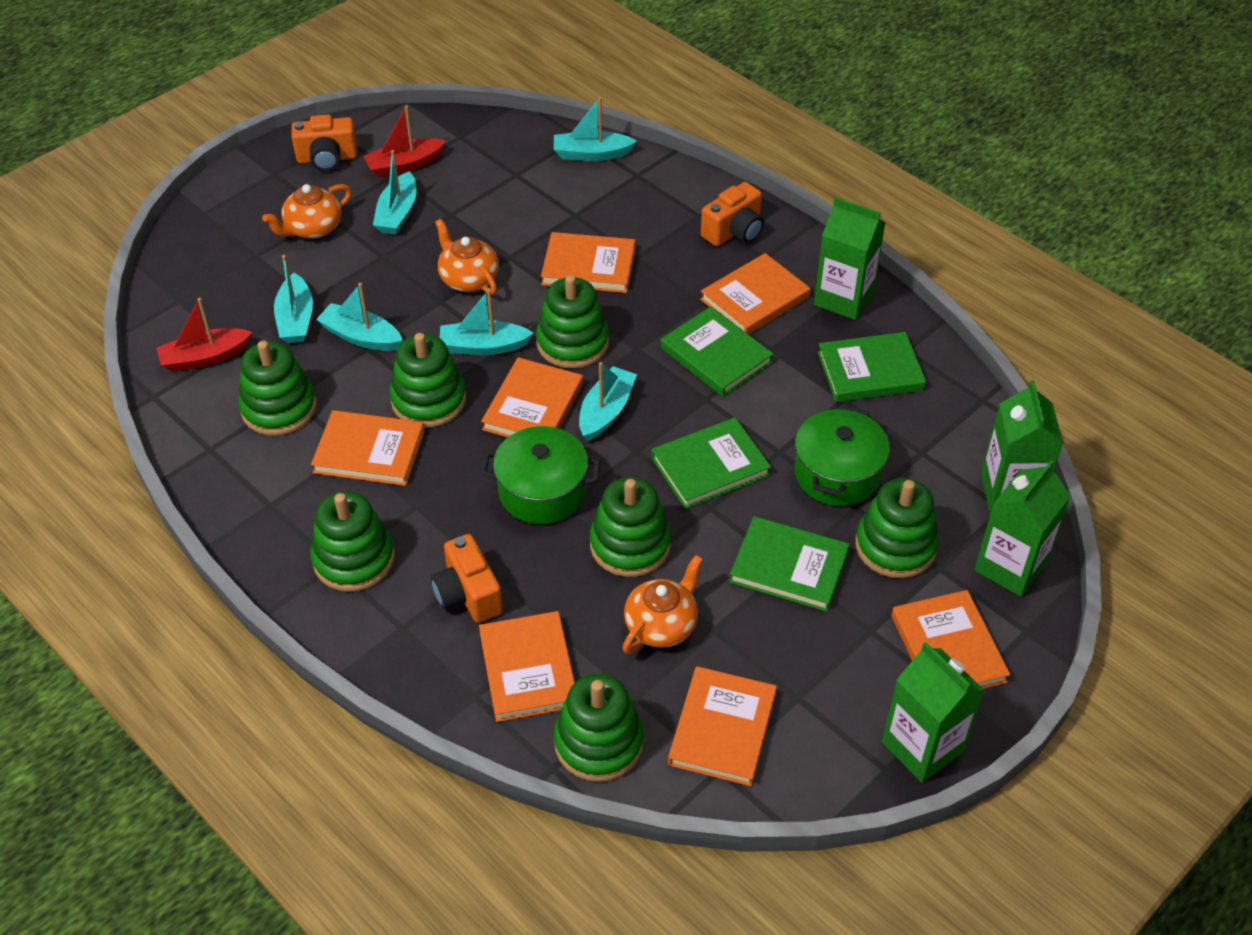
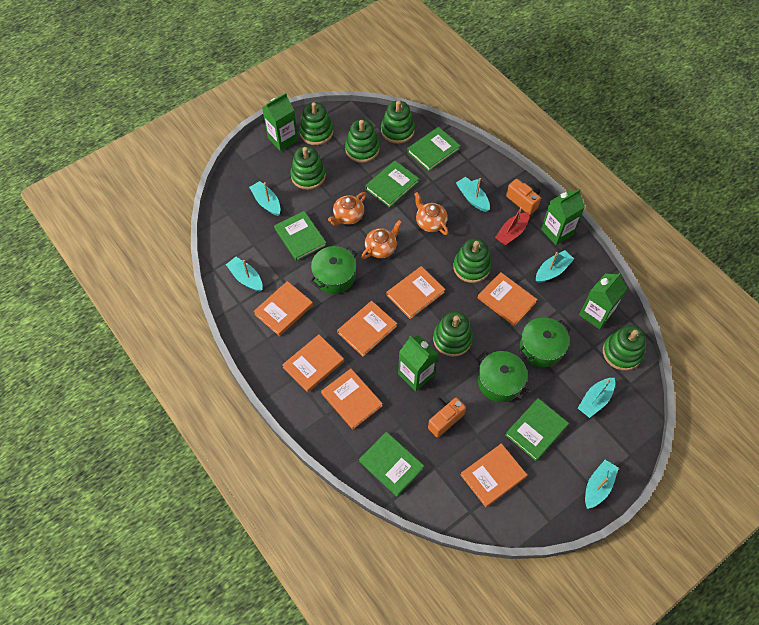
green book: [651,417,771,509] [661,307,774,397] [729,516,850,612] [818,332,926,402] = 4 -> [274,211,327,261] [359,432,424,497] [365,161,419,208] [407,127,460,171] [505,398,569,461] = 5
green pot: [481,426,601,524] [794,405,890,506] = 2 -> [310,246,357,294] [476,351,530,402] [519,317,571,367] = 3
orange camera: [291,114,357,171] [431,534,503,623] [701,182,764,246] = 3 -> [427,398,466,438] [506,179,541,215] = 2
red boat: [156,298,252,372] [363,106,446,178] = 2 -> [495,207,529,245] = 1

